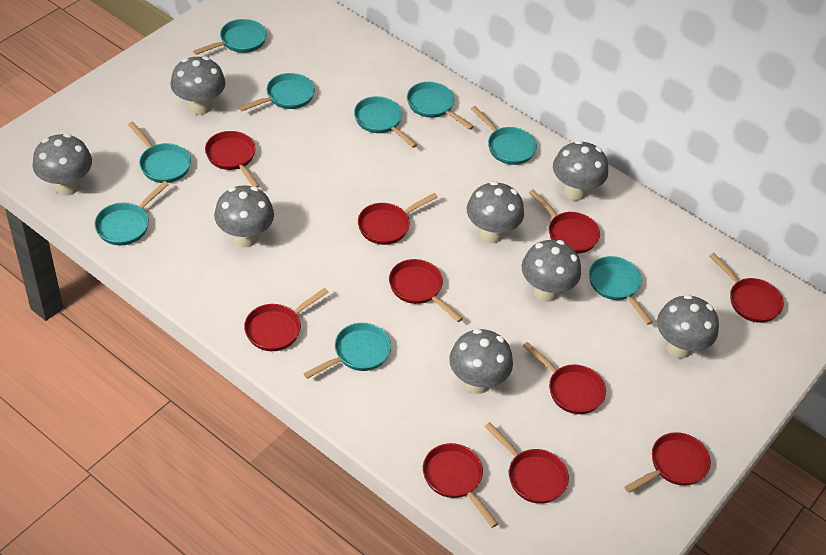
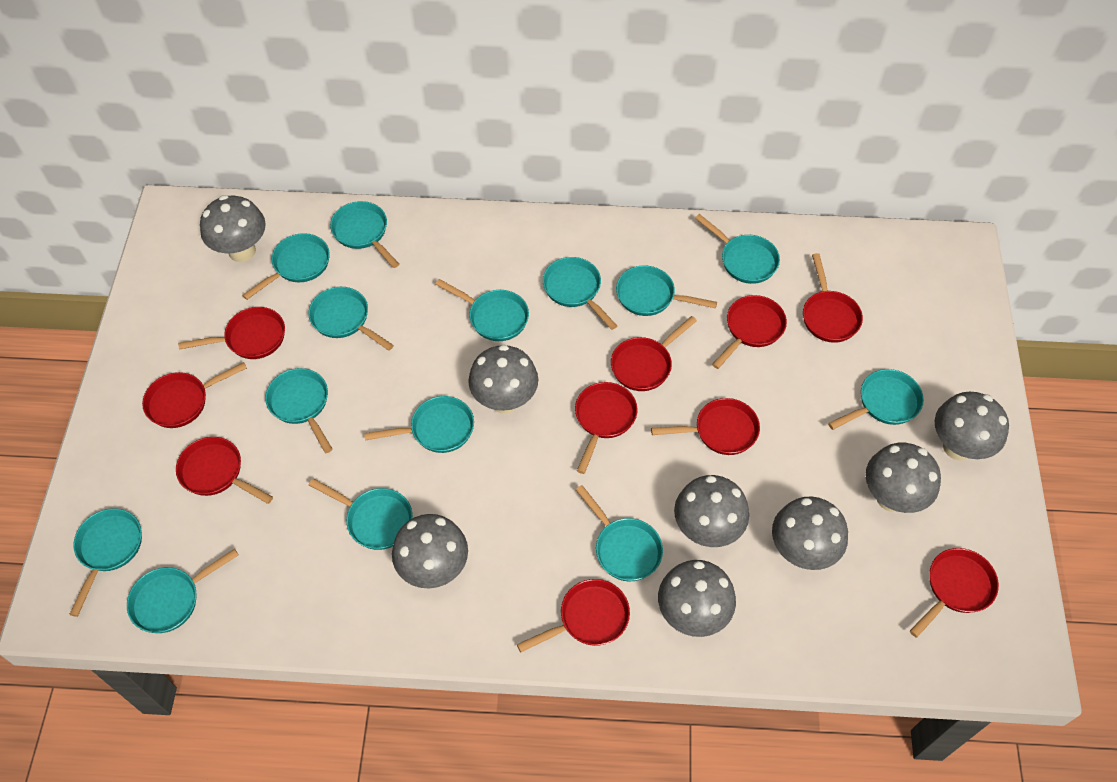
turquoise pan: [94,181,169,245] [128,122,191,183] [193,19,267,55] [239,73,315,111] [303,323,391,379] [354,96,417,148] [407,82,474,130] [471,106,537,165] [589,256,653,325] = 9 -> [69,508,142,617] [127,548,238,633] [242,233,330,300] [265,368,333,453] [308,287,394,351] [309,479,413,550] [330,201,399,268] [364,396,474,453] [435,279,529,341] [543,257,617,330] [576,485,663,581] [616,265,717,316] [695,214,780,284] [828,369,924,430] = 14

